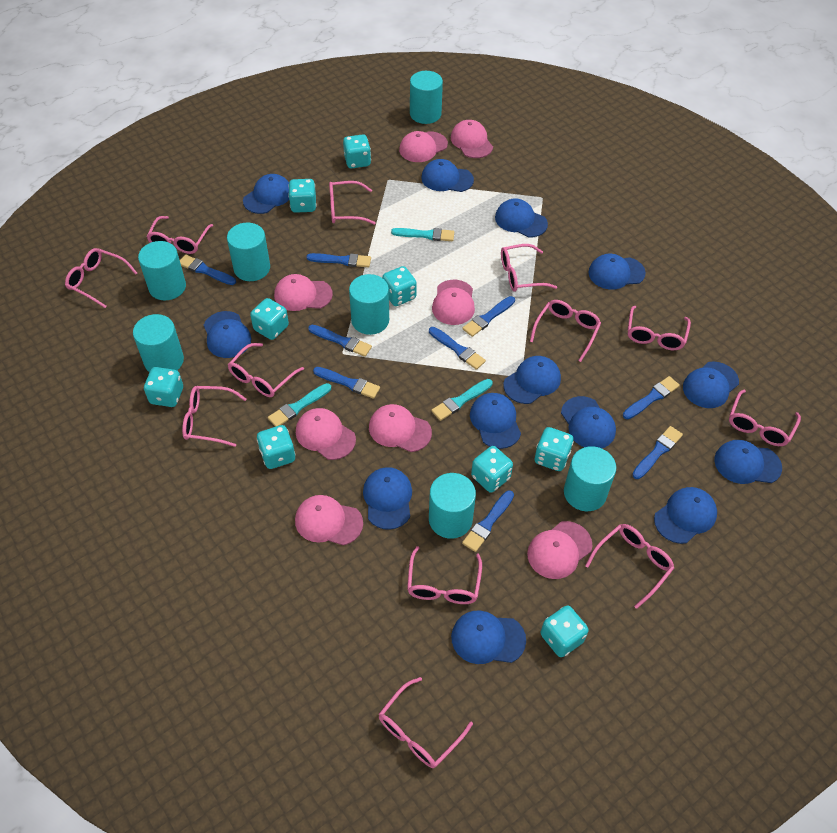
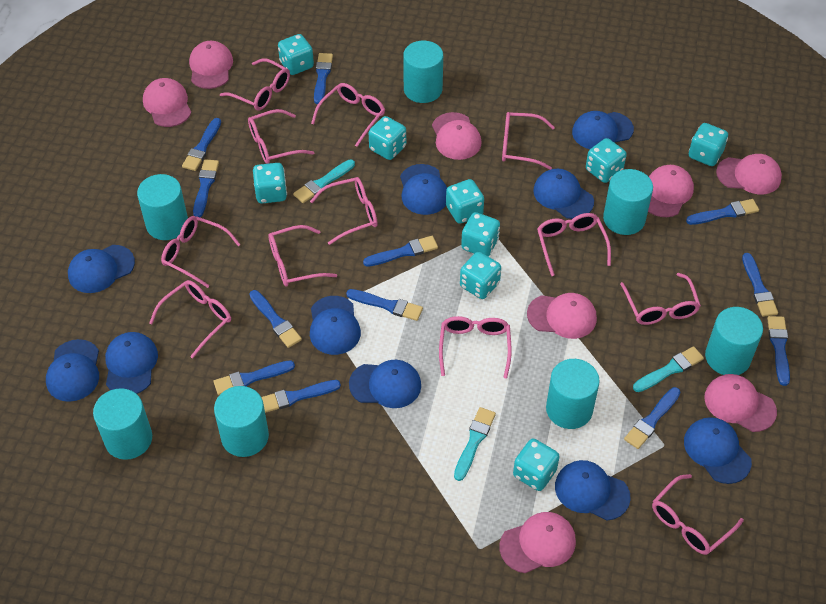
blue brush: [180,255,236,285] [307,253,371,267] [308,325,372,357] [313,367,380,399] [429,327,486,370] [462,296,515,337] [462,490,514,552] [623,376,680,419] [632,426,683,479] = 9 -> [182,118,221,171] [193,159,219,217] [213,360,295,395] [250,290,302,348] [262,380,341,413] [314,53,333,104] [346,289,423,321] [363,236,438,267] [624,387,681,449] [686,199,759,225] [742,253,778,317] [767,316,790,386] = 12
blue cap: [204,311,251,358] [243,174,289,214] [363,467,412,530] [421,159,474,192] [451,611,526,664] [470,393,521,449] [495,199,548,237] [503,356,561,404] [561,396,616,448] [588,254,646,290] [654,487,717,544] [683,361,739,408] [714,440,782,484] = 13 -> [46,339,99,402] [68,245,135,293] [105,332,158,394] [310,296,361,355] [349,360,421,408] [400,164,447,215] [533,169,594,219] [555,460,631,520] [572,111,634,149] [684,417,752,484] = 10

